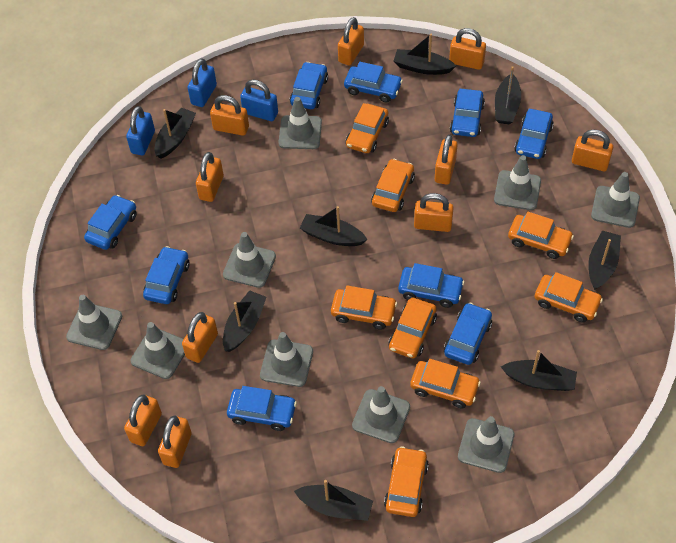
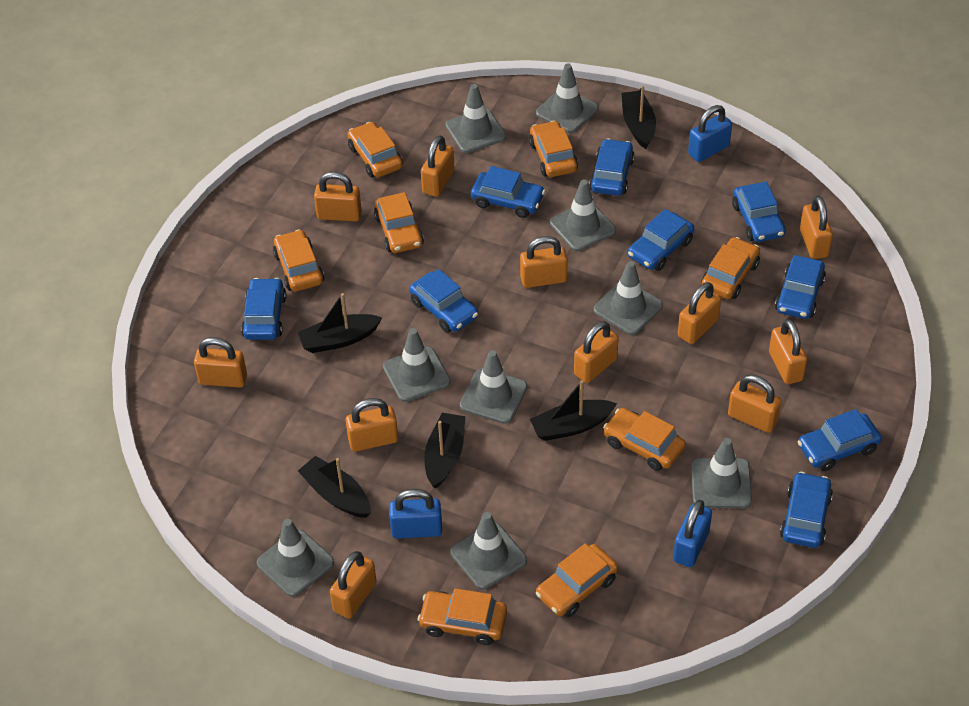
black boat: [154,108,196,159] [223,290,266,352] [294,480,373,521] [300,206,368,246] [394,34,456,75] [495,66,521,124] [501,350,577,391] [588,230,621,290] = 8 -> [298,293,382,353] [298,456,371,518] [424,413,465,489] [530,380,617,441] [622,85,656,149] = 5
orange padlock: [124,394,162,446] [158,415,192,468] [182,312,218,363] [196,152,224,202] [210,95,249,136] [338,17,364,65] [414,193,454,232] [435,134,457,185] [449,28,486,70] [572,129,613,171] = 10 -> [194,337,247,388] [314,171,362,222] [330,551,377,619] [345,398,398,452] [421,135,455,197] [520,236,567,288] [574,321,619,383] [678,282,721,344] [728,375,781,433] [769,319,807,384] [800,196,833,259] = 11

